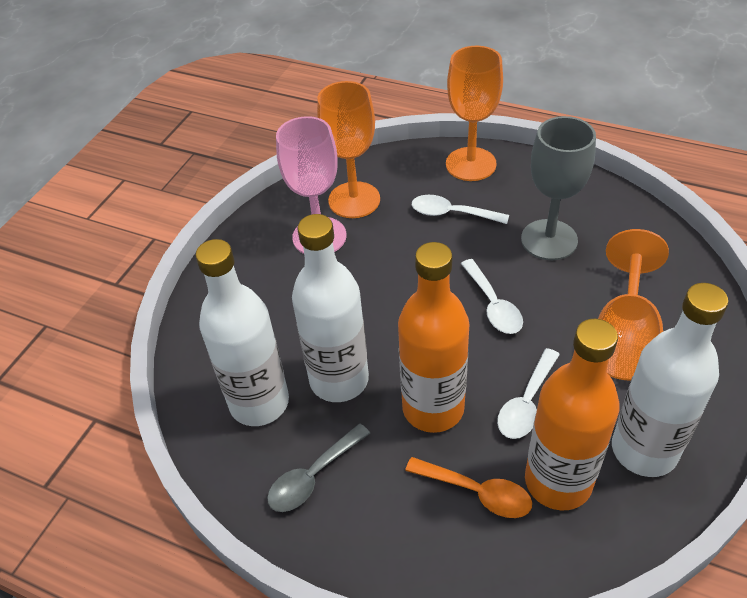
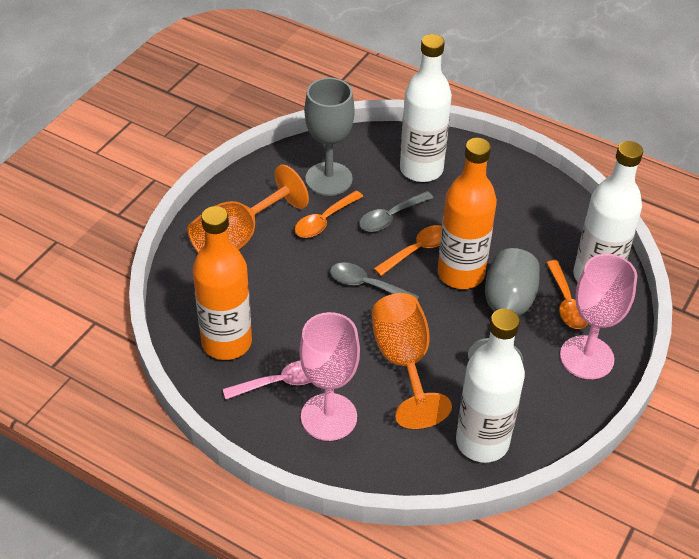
grey goblet: [521,116,596,260] = 1 -> [305,78,355,196] [468,248,540,363] = 2
grey spoon: [267,424,370,512] = 1 -> [330,263,419,300] [359,191,434,232] = 2
orange goblet: [317,81,380,218] [446,46,503,181] [598,229,669,381] = 3 -> [187,165,309,252] [372,293,452,429] = 2
orange spoon: [405,457,532,518] = 1 -> [294,190,363,238] [374,225,442,276] [546,260,588,329] = 3
pink goblet: [276,116,346,254] = 1 -> [299,312,360,441] [560,254,637,379] = 2
pink spoon: none = 0 -> [223,361,311,399] = 1
white spoon: [412,195,509,224] [461,259,523,334] [497,348,560,439] = 3 -> none = 0

